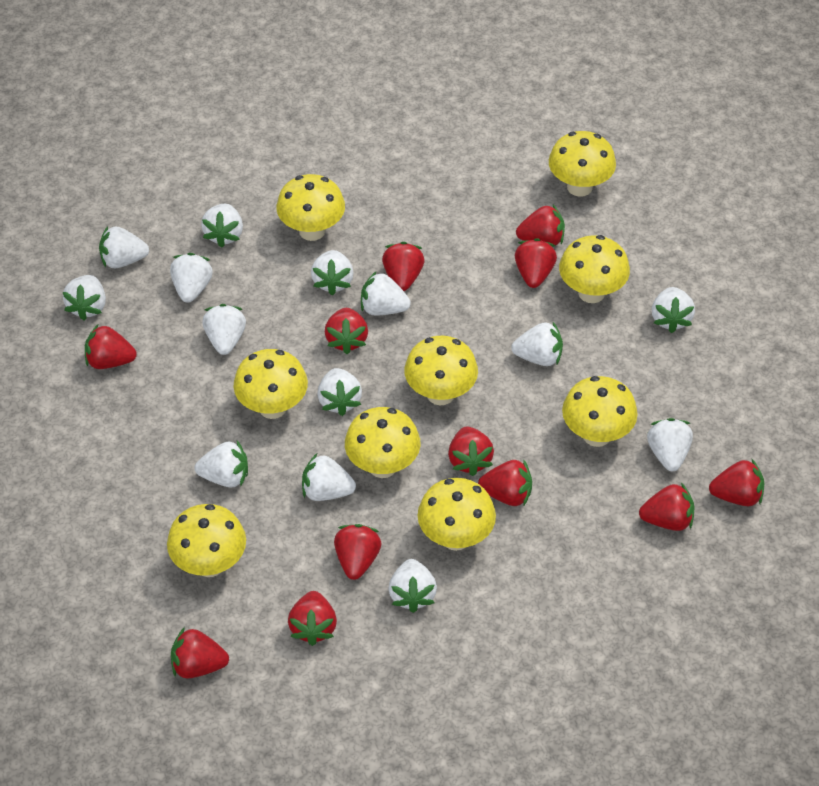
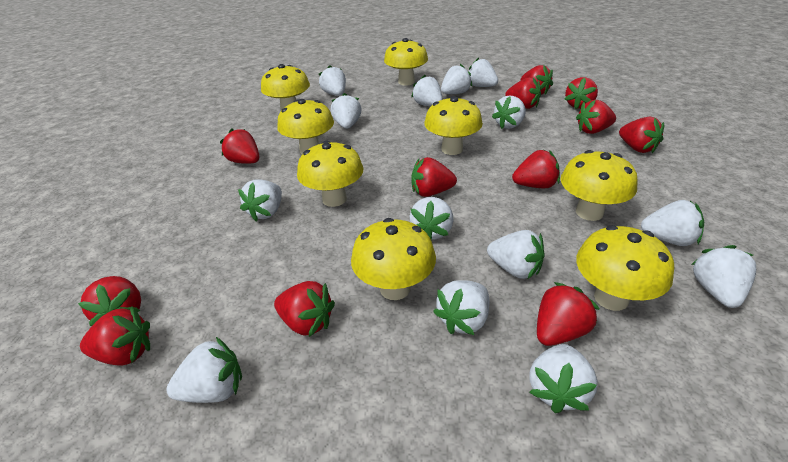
yellow mushroom: [167,504,246,577] [234,349,308,419] [276,174,345,241] [345,407,420,478] [404,336,478,405] [417,478,496,551] [549,131,616,197] [559,235,630,303] [562,376,638,447] = 9 -> [261,64,310,110] [277,99,334,154] [297,141,363,207] [351,218,436,300] [384,38,428,85] [424,96,483,155] [561,150,638,221] [576,225,674,311] = 8

